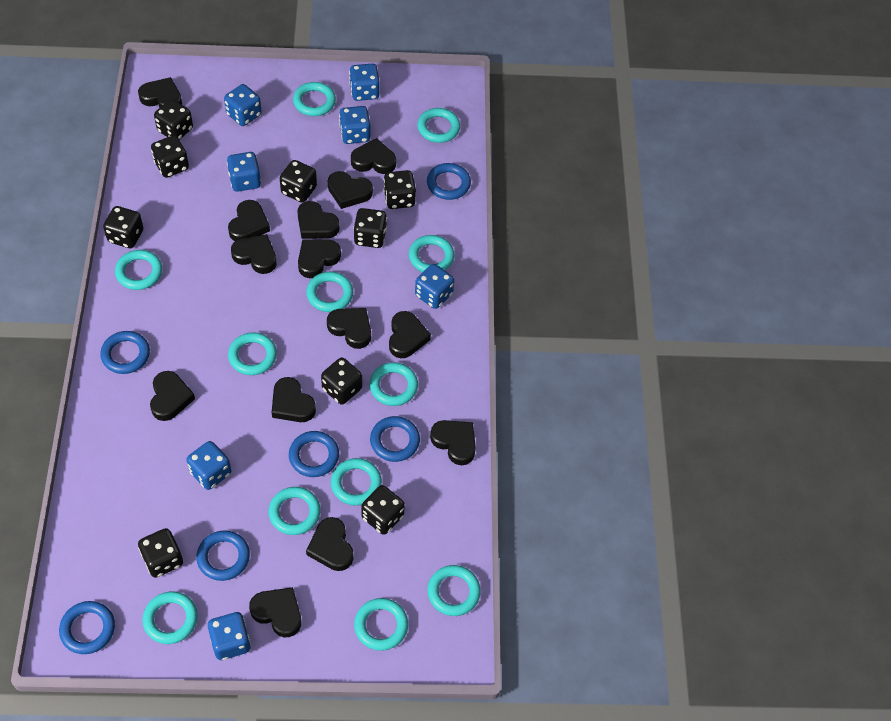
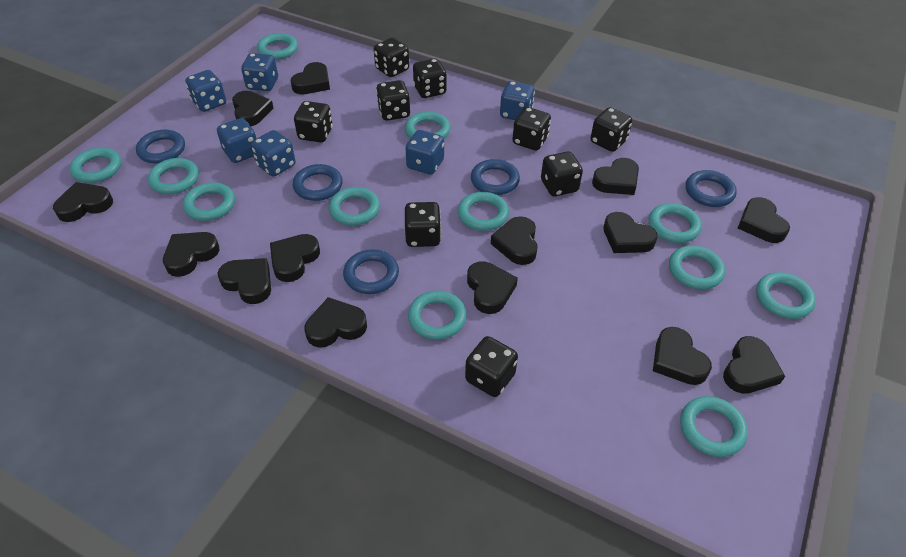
blue dice: [186,441,231,490] [208,612,251,660] [224,84,262,126] [227,152,261,192] [339,106,370,144] [349,64,380,101] [415,264,454,309] = 7 -> [185,70,226,112] [217,118,257,163] [241,53,278,91] [251,130,296,176] [405,130,444,175] [500,81,535,120] = 6
blue ring: [59,601,115,654] [100,331,150,374] [196,530,250,581] [289,431,339,477] [370,416,420,462] [427,163,471,200] = 6 -> [136,130,185,164] [293,164,343,201] [343,249,399,294] [471,159,520,195] [686,170,737,207] = 5

